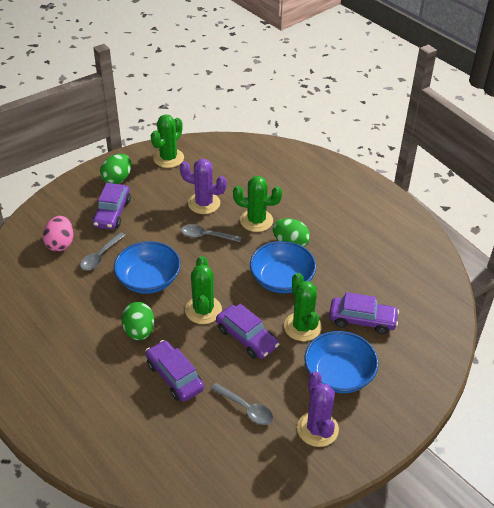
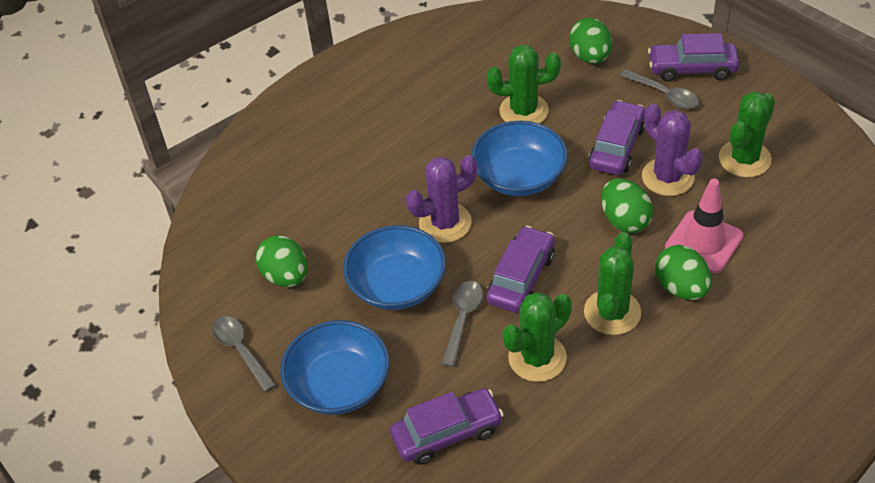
green egg: [100,154,132,184] [121,302,155,340] [273,218,310,247] = 3 -> [256,235,307,287] [569,18,612,64] [601,179,653,233] [655,245,711,300] = 4
pink egg: [43,216,74,252] = 1 -> none = 0
pink traffic cone: none = 0 -> [665,179,744,273] = 1

